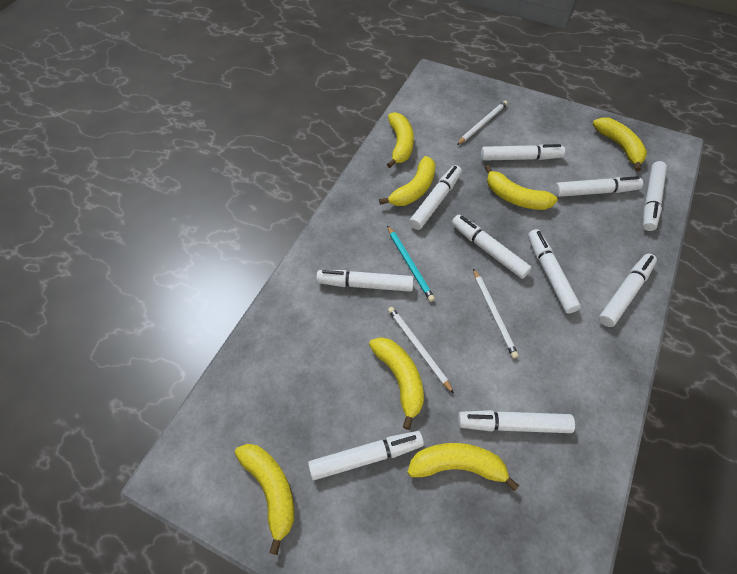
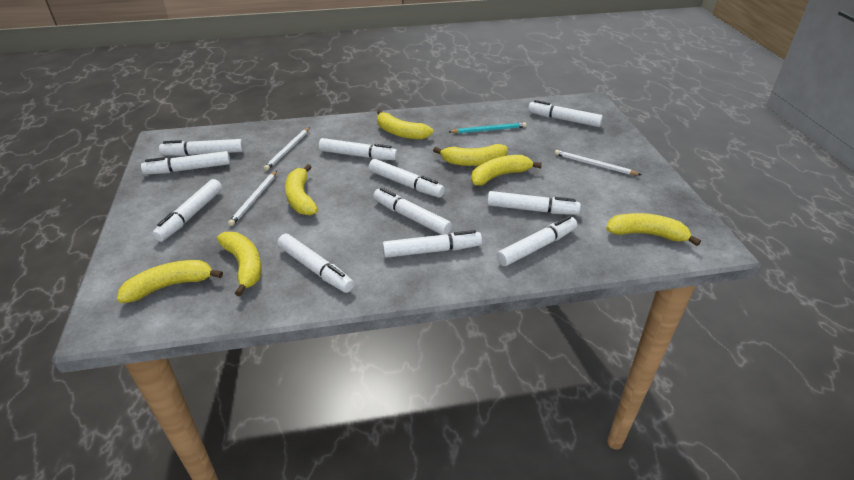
white marker: [308,431,424,480] [316,270,414,292] [409,165,462,230] [452,215,532,279] [458,410,575,433] [481,144,565,161] [528,229,581,314] [554,176,643,197] [599,254,657,327] [643,161,667,231] = 10 -> [141,151,230,175] [152,179,222,242] [159,139,244,156] [277,234,354,293] [319,138,398,160] [369,159,445,198] [373,188,452,235] [382,230,482,258] [487,191,581,215] [497,216,577,266] [528,100,603,127] = 11

